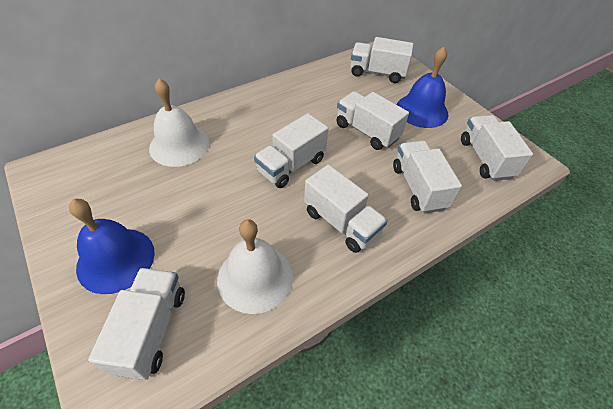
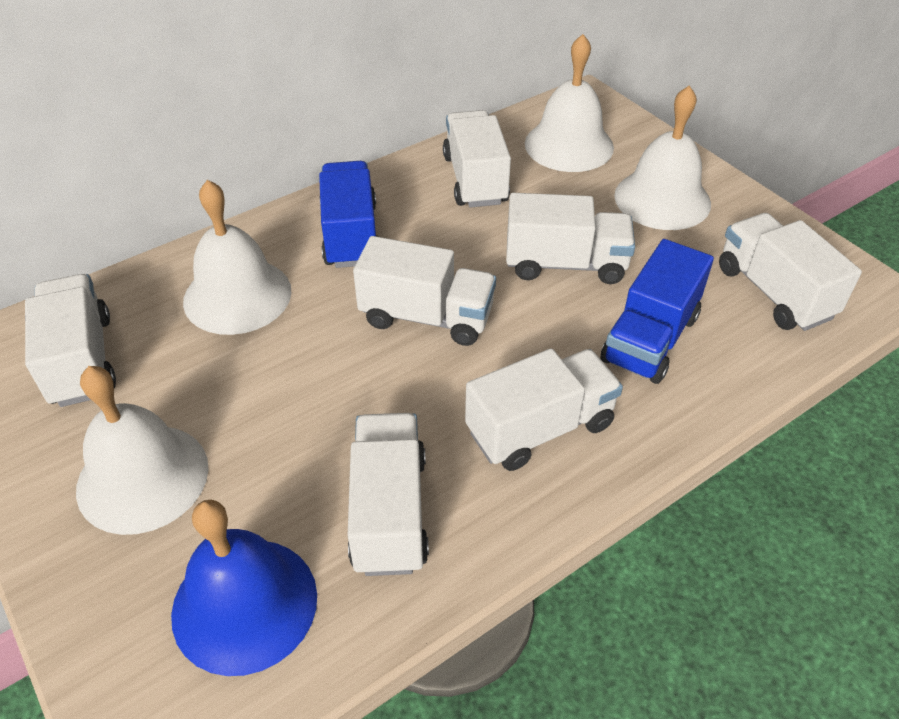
blue bell: [69,199,155,294] [397,47,448,128] = 2 -> [171,500,317,676] = 1
blue truck: none = 0 -> [319,161,378,268] [601,239,714,384] = 2
white bell: [149,78,209,167] [217,219,293,314] = 2 -> [76,366,209,535] [183,180,292,335] [525,34,614,172] [614,86,711,230] = 4

